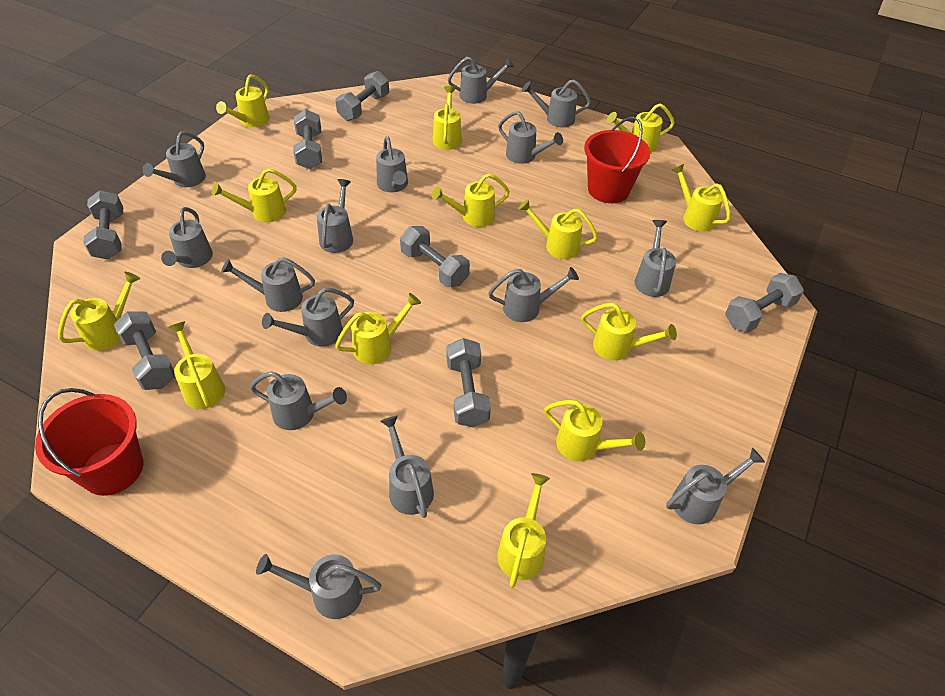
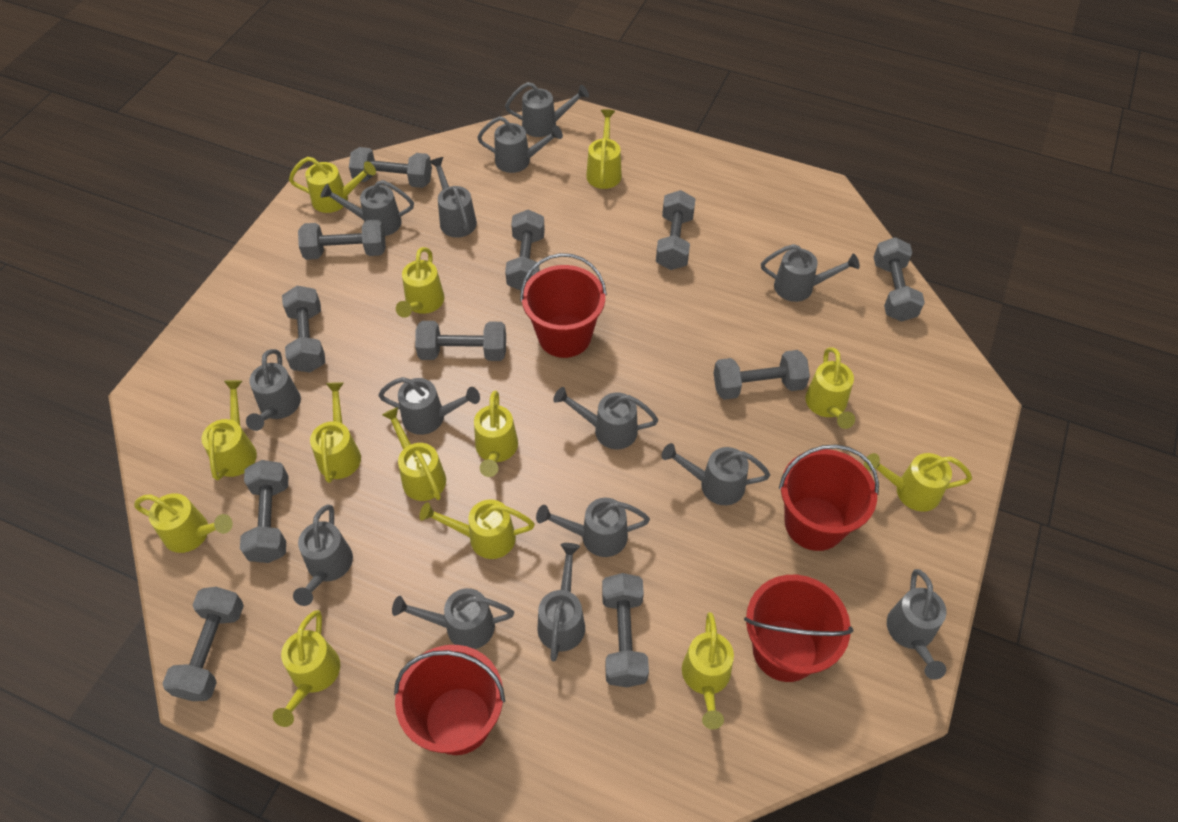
grey dumbbell: [83,190,123,260] [114,311,175,390] [293,109,322,169] [336,71,389,121] [400,226,470,287] [447,338,491,427] [725,273,804,332] = 7 -> [162,587,244,701] [240,460,288,563] [282,286,325,372] [298,219,386,260] [349,147,432,188] [415,321,506,361] [505,209,545,291] [602,573,649,687] [656,190,696,270] [714,350,810,400] [874,237,925,322] = 11
grey watering can: [142,131,206,187] [161,207,213,268] [221,257,315,312] [250,371,347,430] [256,554,381,619] [262,288,354,347] [317,179,353,253] [376,136,408,192] [380,416,434,518] [448,57,514,104] [488,267,579,322] [498,111,563,164] [522,80,591,127] [635,220,676,297] [666,447,765,525] = 15 -> [246,349,301,431] [293,505,353,606] [320,180,414,236] [378,377,480,435] [392,588,514,649] [429,157,477,238] [477,116,563,173] [505,82,589,137] [536,498,650,557] [537,543,585,661] [553,387,658,450] [662,443,770,505] [761,244,860,302] [887,569,946,680] = 14
red bucket: [35,388,143,496] [584,117,650,203] = 2 -> [394,645,505,755] [520,253,607,358] [744,575,853,682] [779,445,879,551] = 4

